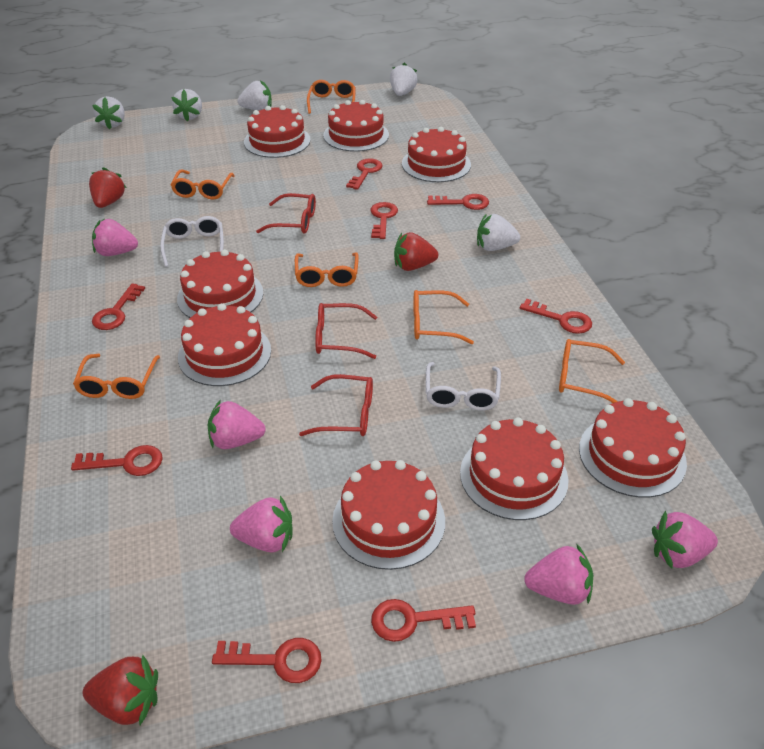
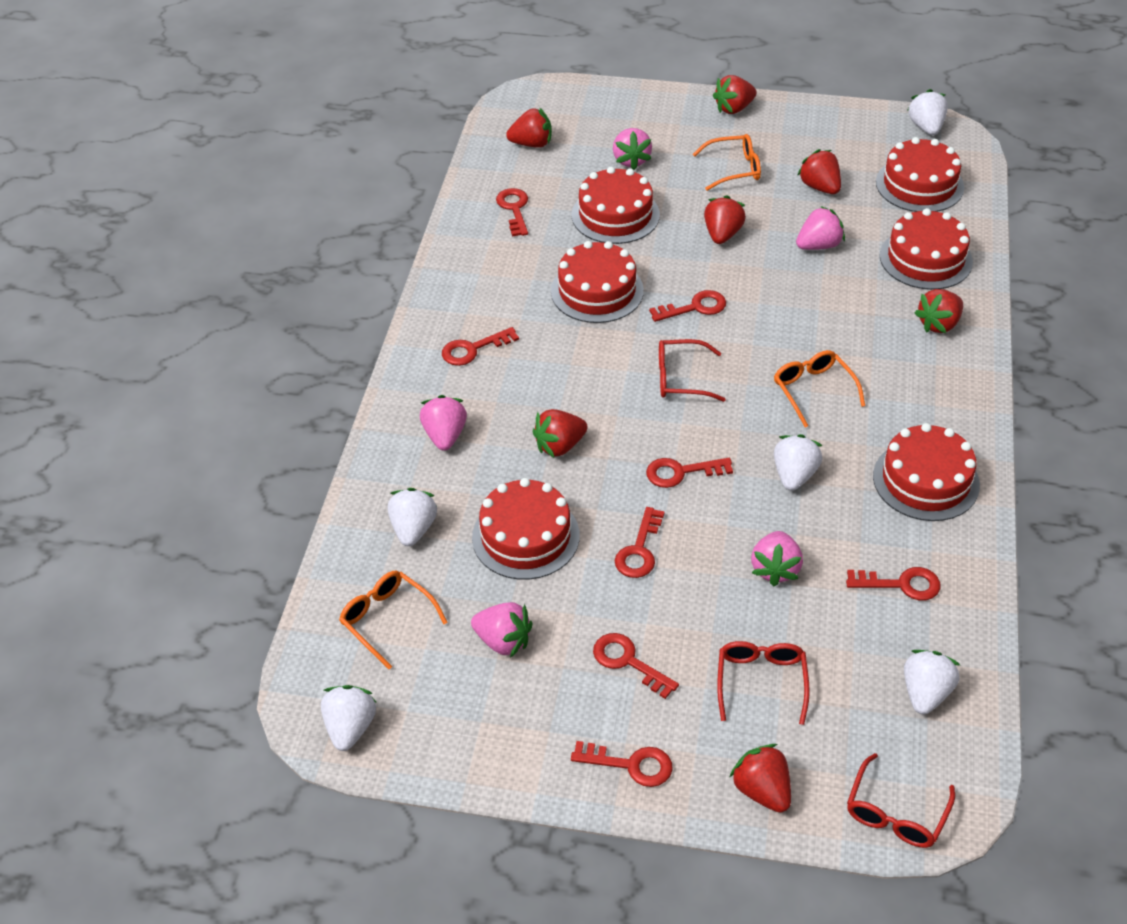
orange glasses: [73,354,160,399] [171,170,234,200] [295,253,359,287] [307,80,355,114] [414,290,474,344] [559,339,625,403] = 6 -> [339,571,448,669] [693,134,761,191] [774,350,865,427] = 3
red cake: [177,249,263,318] [178,303,271,386] [244,105,311,158] [323,100,389,152] [332,460,445,570] [402,127,471,182] [460,418,568,520] [579,398,687,498] = 8 -> [472,478,580,580] [551,241,644,323] [572,167,660,244] [873,423,980,521] [876,137,964,212] [880,208,973,290] = 6
red strawberry: [83,655,158,725] [89,167,126,208] [394,232,438,271] = 3 -> [506,107,552,148] [533,409,588,457] [704,195,746,244] [713,75,757,114] [730,744,791,813] [797,149,841,194] [915,289,963,333] = 7
white glasses: [160,216,224,267] [426,362,501,411] = 2 -> none = 0

